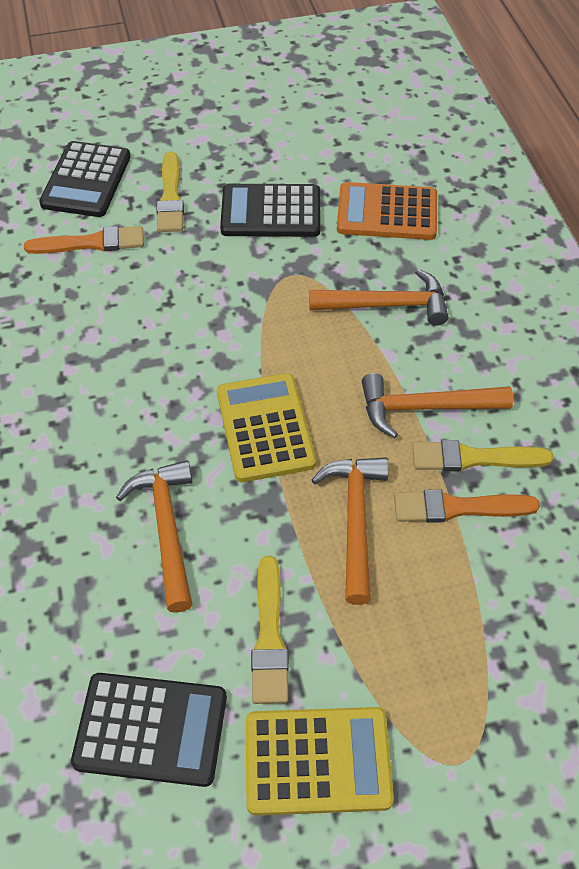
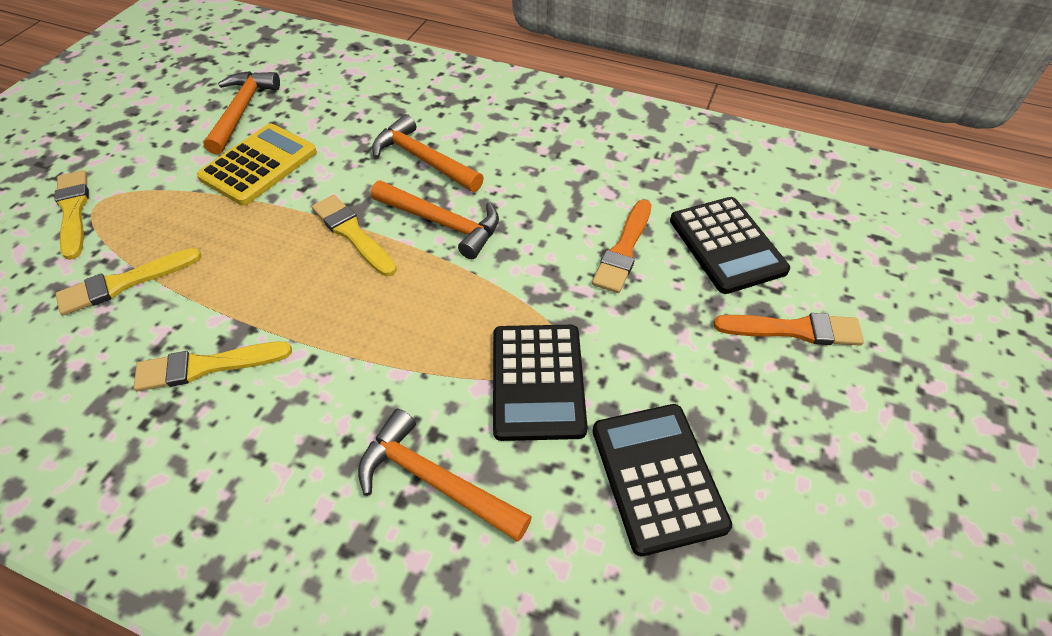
orange calculator: [337,182,437,240] = 1 -> none = 0
yellow brush: [156,152,184,232] [251,556,289,704] [412,440,554,471] = 3 -> [54,170,89,260] [56,248,202,316] [134,341,292,391] [312,195,397,276] = 4
yellow calculator: [217,373,316,482] [246,707,394,816] = 2 -> [197,124,317,205] = 1

